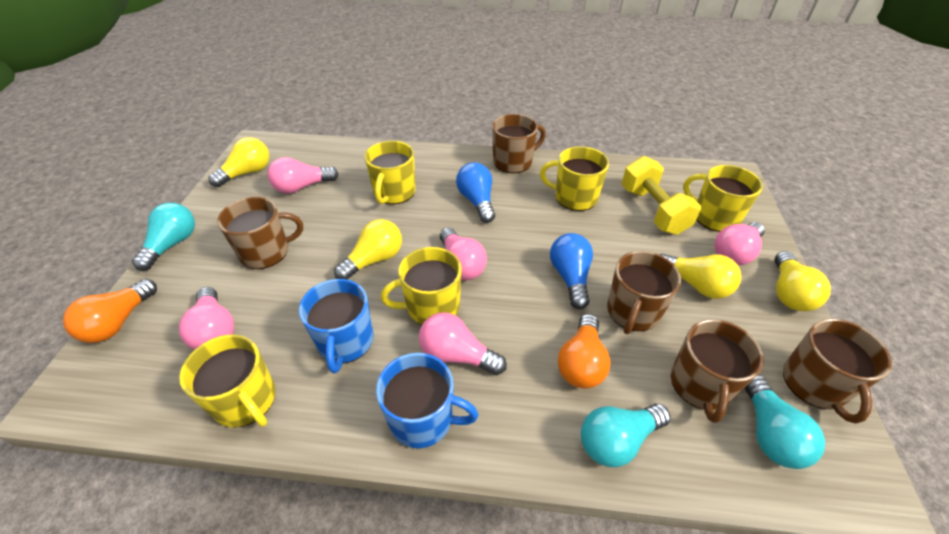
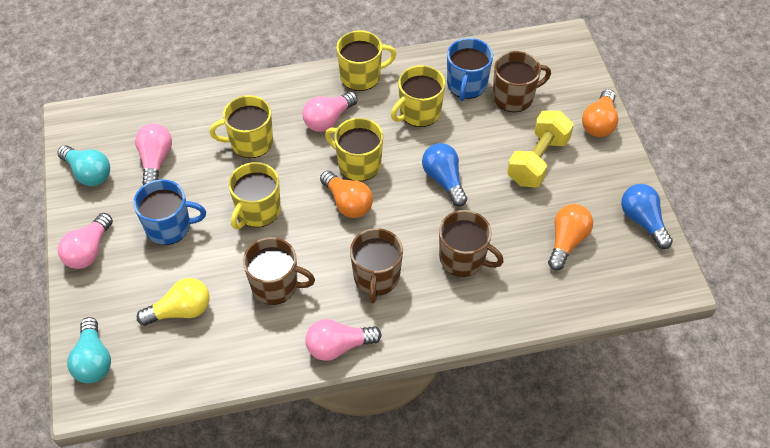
brown mug: [217,197,303,269] [492,114,546,173] [607,251,681,334] [671,319,764,423] [783,319,892,423] = 5 -> [243,237,315,305] [350,228,403,303] [439,210,504,277] [493,51,551,112] = 4
orange light bulb: [63,279,157,343] [558,314,611,389] = 2 -> [320,171,373,218] [548,204,593,270] [582,89,618,137] = 3
pink light bulb: [179,287,234,350] [268,157,338,193] [419,312,507,375] [440,227,487,280] [714,222,765,265] = 5 -> [58,213,113,269] [135,123,172,185] [303,91,358,132] [305,319,382,361] = 4
turquoise light bulb: [132,203,195,271] [581,404,671,467] [744,374,825,469] = 3 -> [57,145,110,186] [67,317,111,383] = 2
yellow light bulb: [209,137,269,187] [334,219,402,280] [660,254,742,299] [774,251,831,311] = 4 -> [137,278,210,326] = 1

